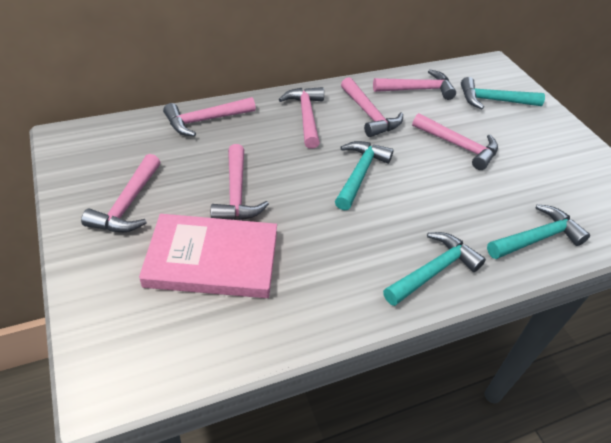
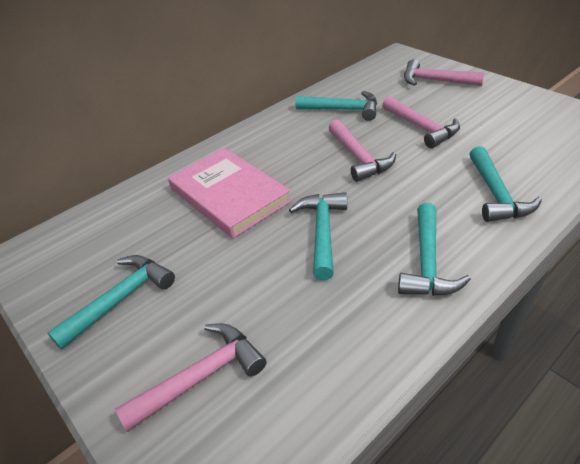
pink hammer: [81,154,161,232] [163,97,256,137] [211,144,269,220] [279,87,324,149] [341,77,403,137] [373,69,456,100] [412,113,498,170] = 7 -> [115,323,266,432] [329,120,396,182] [382,96,460,148] [404,59,485,86] = 4
turquoise hammer: [335,141,394,210] [383,232,486,306] [461,77,545,109] [487,204,590,259] = 4 -> [48,255,175,350] [289,192,347,280] [295,91,377,121] [398,203,471,296] [470,146,542,222] = 5

